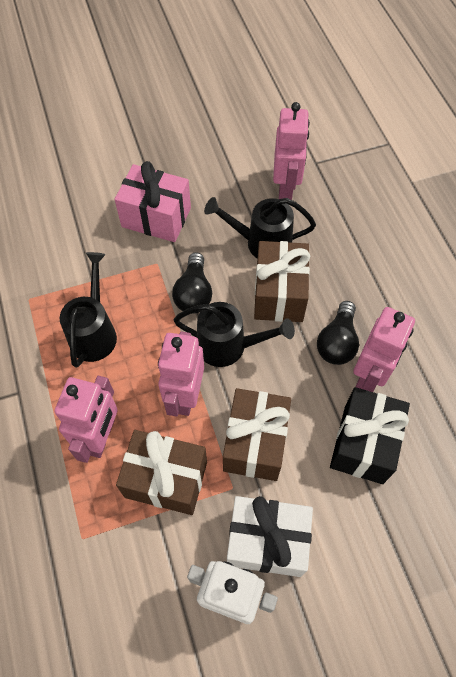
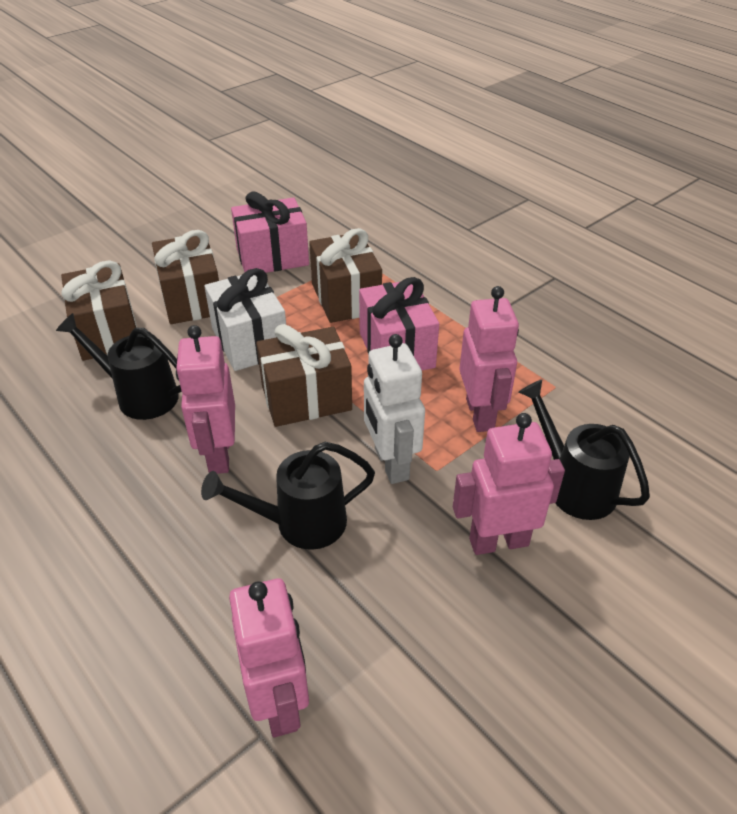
black gift: [330,387,410,484] = 1 -> none = 0
black light bulb: [172,252,212,314] [317,301,359,365] = 2 -> none = 0
brown gift: [116,430,207,515] [223,388,291,481] [254,241,311,322] = 3 -> [61,260,137,361] [152,230,219,324] [256,324,352,427] [309,228,382,323] = 4
pink gift: [114,161,191,242] = 1 -> [231,191,309,273] [359,277,439,370] = 2

